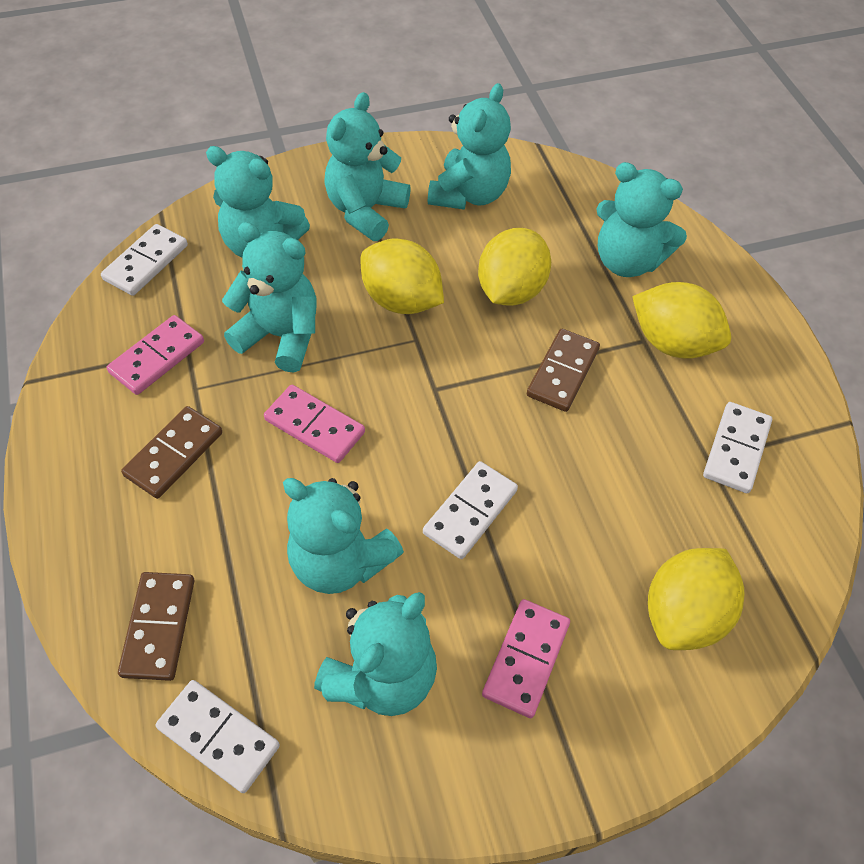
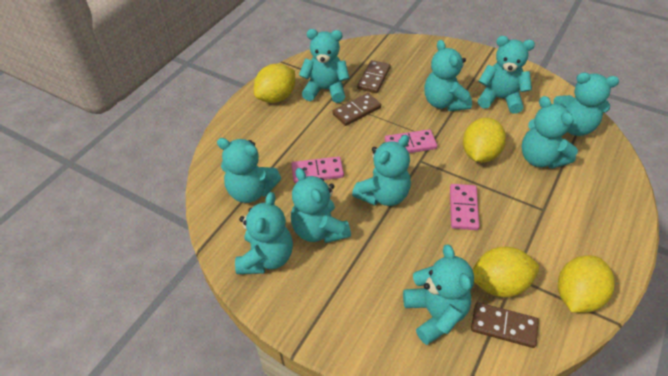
turquoise teddy bear: [206,146,310,258] [222,222,317,373] [283,478,404,594] [314,592,437,716] [324,92,411,241] [428,83,511,210] [596,162,687,277] = 7 -> [217,138,281,203] [235,192,293,274] [291,168,351,243] [299,29,349,103] [352,135,411,206] [403,244,474,345] [424,40,472,111] [477,36,535,114] [522,96,578,169] [553,73,619,136] = 10
white domino: [101,224,188,296] [155,680,280,793] [423,461,518,559] [703,402,772,493] = 4 -> none = 0

